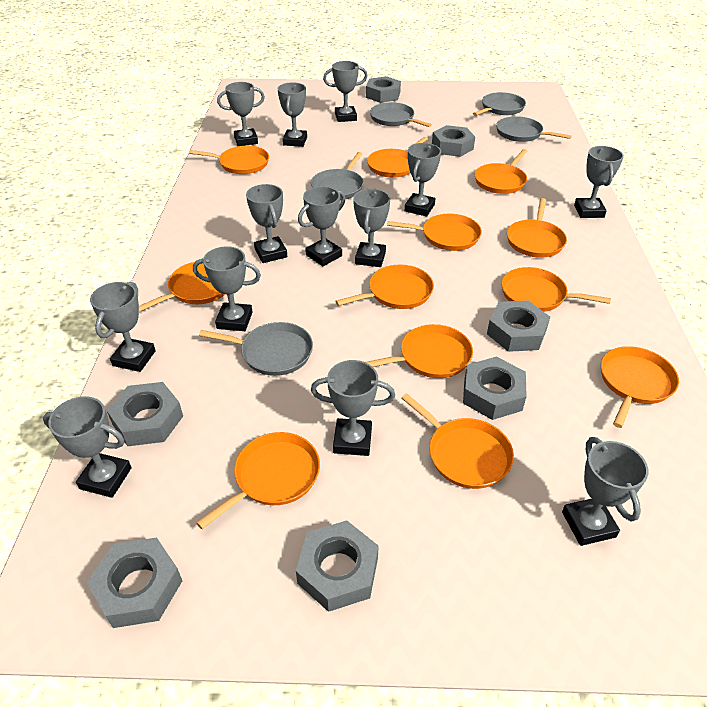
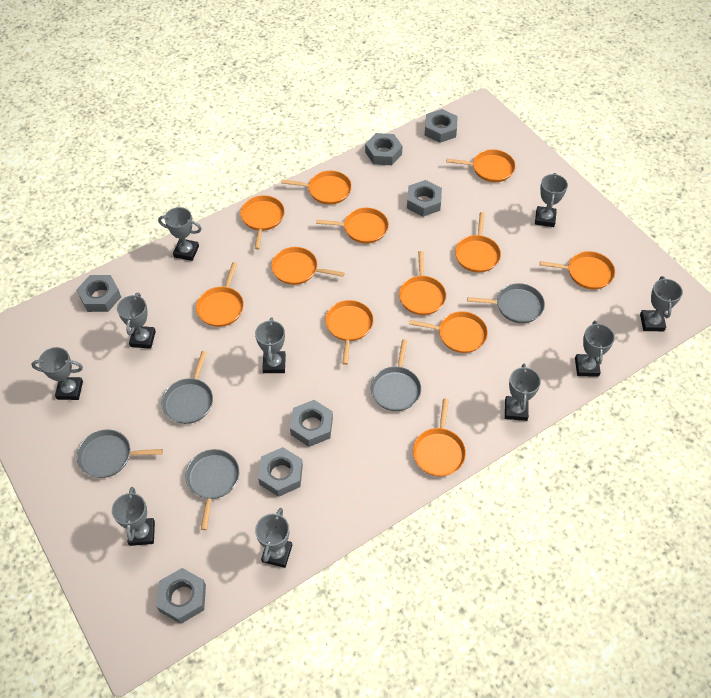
grey trophy: [43,396,132,498] [90,282,156,372] [193,246,261,331] [217,82,265,146] [246,184,287,263] [278,82,307,147] [298,186,345,266] [311,360,395,456] [323,61,368,122] [353,189,390,267] [405,143,441,217] [562,437,648,546] [574,146,624,218] = 13 -> [32,347,83,400] [112,487,155,546] [117,293,156,349] [158,207,202,261] [255,317,286,373] [255,508,292,568] [505,363,541,421] [535,173,568,227] [575,320,615,377] [640,276,683,331] = 10

